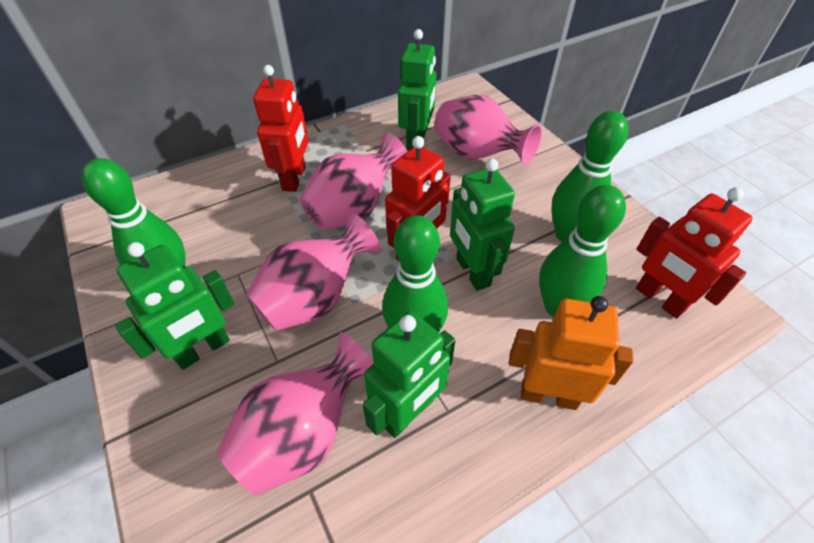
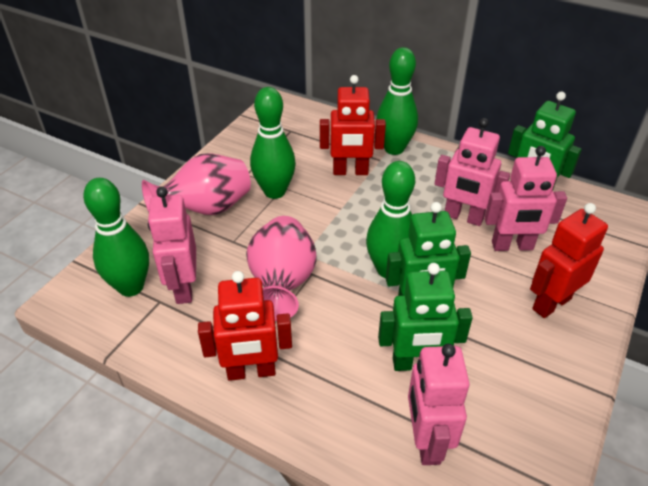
green robot: [115,242,234,370] [363,311,455,438] [398,29,436,151] [450,158,515,291] = 4 -> [378,263,473,371] [386,202,471,296] [508,92,582,189] = 3
orange robot: [509,296,634,410] = 1 -> none = 0
pink robot: none = 0 -> [148,187,196,304] [408,344,470,465] [435,118,510,226] [485,146,567,251] = 4
pink vase: [217,332,374,495] [246,213,381,331] [299,133,408,230] [435,95,542,165] = 4 -> [142,153,251,215] [246,216,316,321] = 2

